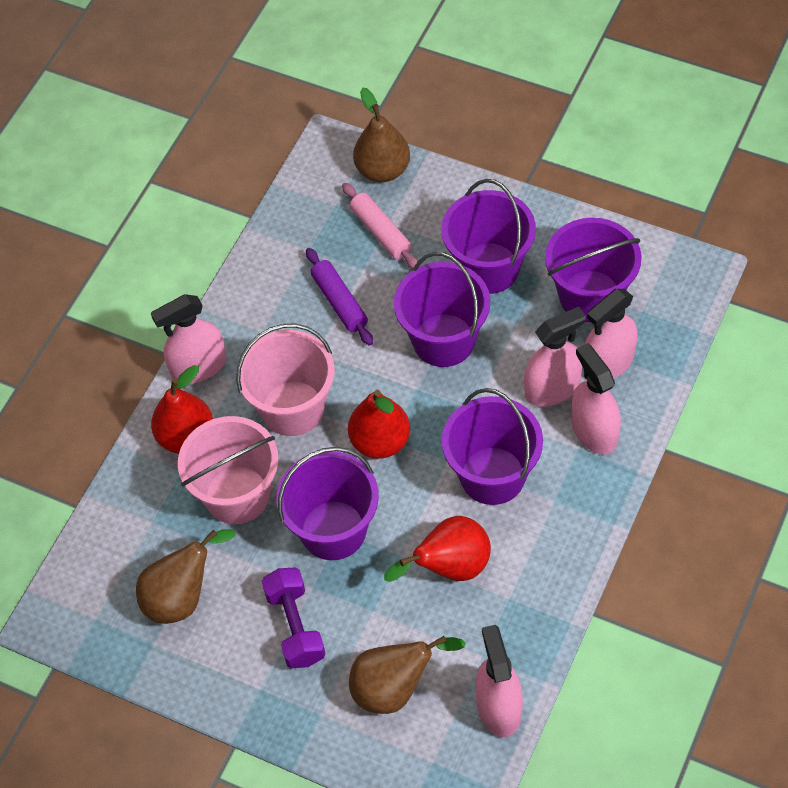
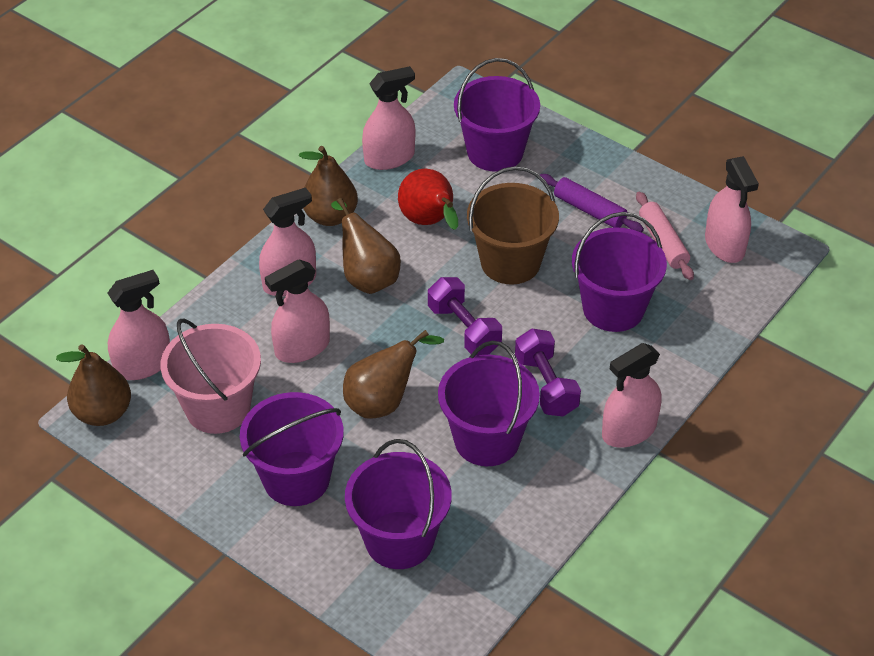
brown bucket: none = 0 -> [467,166,559,284] = 1
brown pear: [136,529,236,624] [349,636,466,714] [353,87,410,182] = 3 -> [56,344,131,426] [299,146,358,226] [331,198,401,294] [343,330,444,419] = 4
pink bucket: [178,416,278,524] [236,324,335,436] = 2 -> [160,319,261,434] = 1
pink spray bottle: [151,294,226,384] [475,625,523,737] [524,307,586,407] [571,343,621,454] [583,289,637,379] = 5 -> [108,270,170,380] [259,187,316,296] [265,259,330,363] [362,66,415,170] [602,343,662,448] [705,156,759,263] = 6
purple dumbbell: [262,568,326,668] = 1 -> [428,277,502,355] [515,329,581,416] = 2
red pear: [151,365,213,453] [348,390,410,459] [384,516,491,582] = 3 -> [398,168,458,230] = 1

